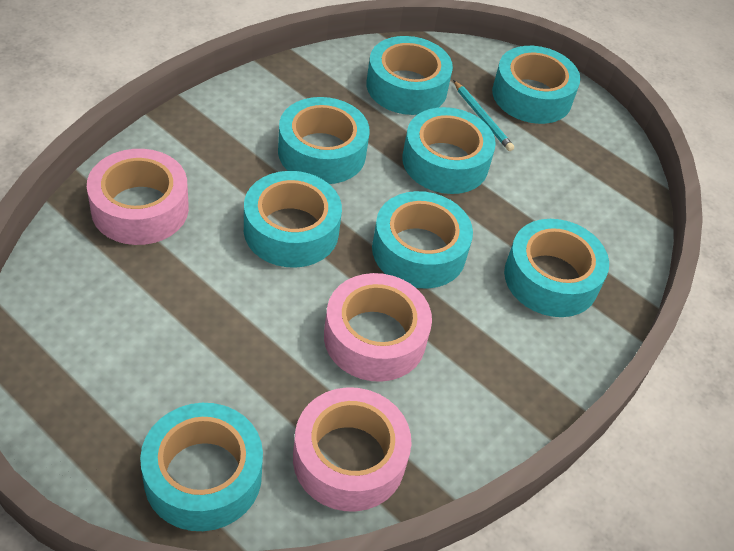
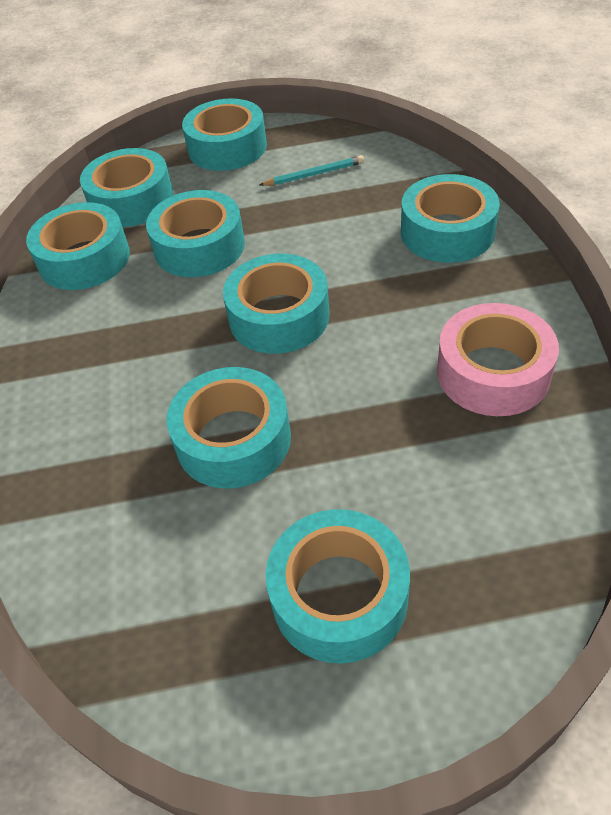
pink tape: [87,149,189,245] [293,387,411,512] [324,273,432,382] = 3 -> [437,303,559,416] = 1

